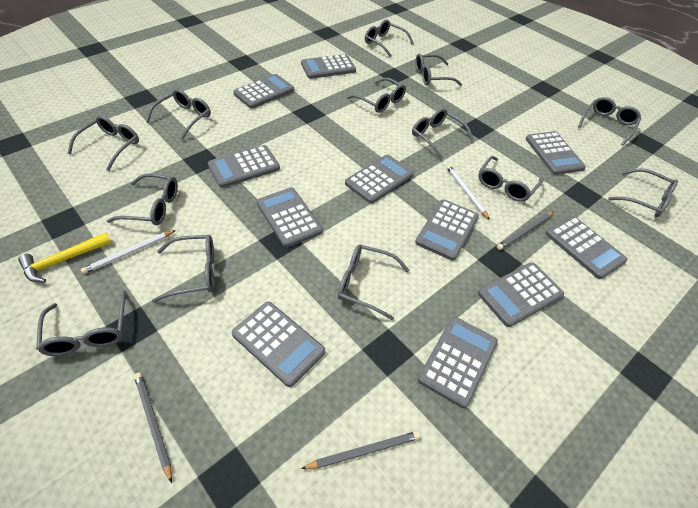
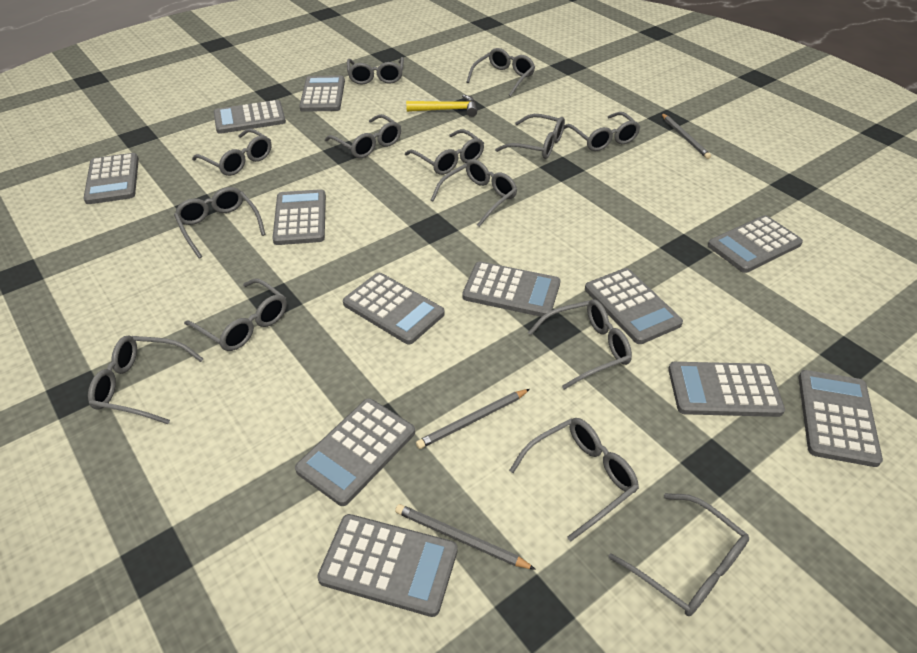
grey calculator: [208,145,280,188] [232,302,325,387] [233,74,294,109] [257,188,323,248] [301,54,356,79] [345,154,414,204] [415,199,479,261] [418,317,498,408] [478,262,564,327] [526,131,586,175] [545,216,627,279] = 11 -> [83,153,139,204] [214,100,286,134] [272,189,326,245] [295,398,415,506] [299,75,345,112] [317,514,458,617] [343,273,445,345] [462,261,560,317] [585,268,683,344] [668,362,785,417] [708,215,803,273] [798,370,883,467] = 12
grey glasses: [36,290,126,356] [67,116,139,171] [107,174,178,225] [146,89,211,140] [152,235,214,303] [338,244,409,320] [347,78,406,113] [365,19,414,58] [412,108,474,160] [415,54,462,86] [478,156,544,202] [578,97,641,146] [608,169,678,217] = 13 -> [88,335,203,424] [174,187,266,259] [184,278,287,351] [192,129,272,176] [325,114,401,158] [347,57,404,84] [405,129,484,175] [431,160,517,227] [467,48,535,96] [495,114,565,159] [509,418,639,541] [528,299,632,390] [564,112,640,151] [608,493,749,616] = 14
white pencil: [81,230,176,274] [446,165,490,220] = 2 -> none = 0

